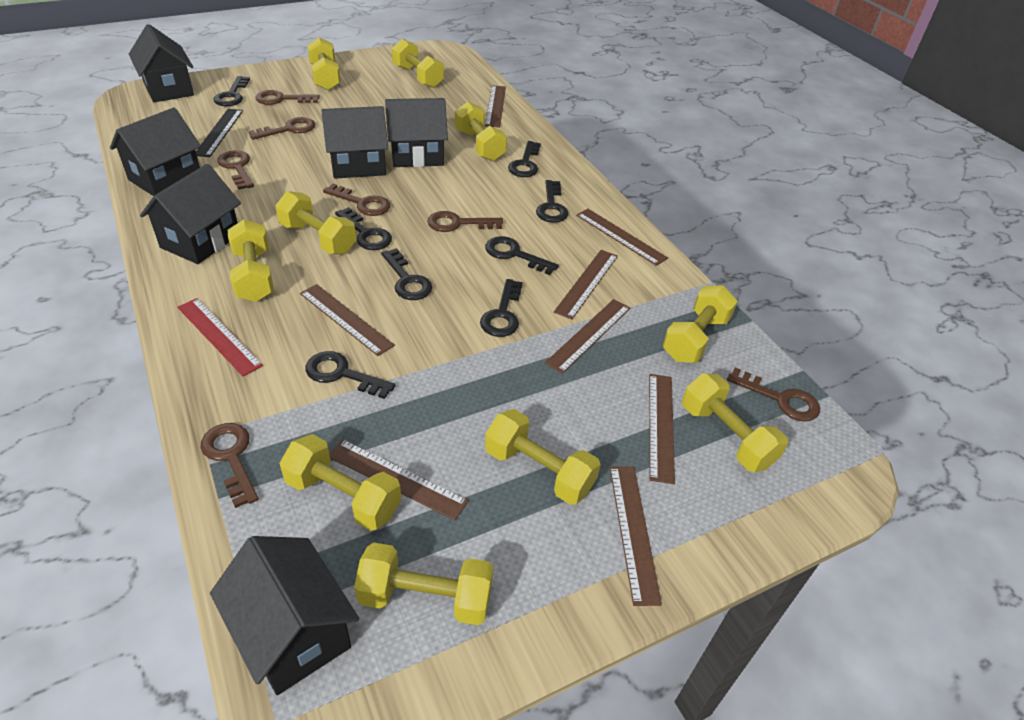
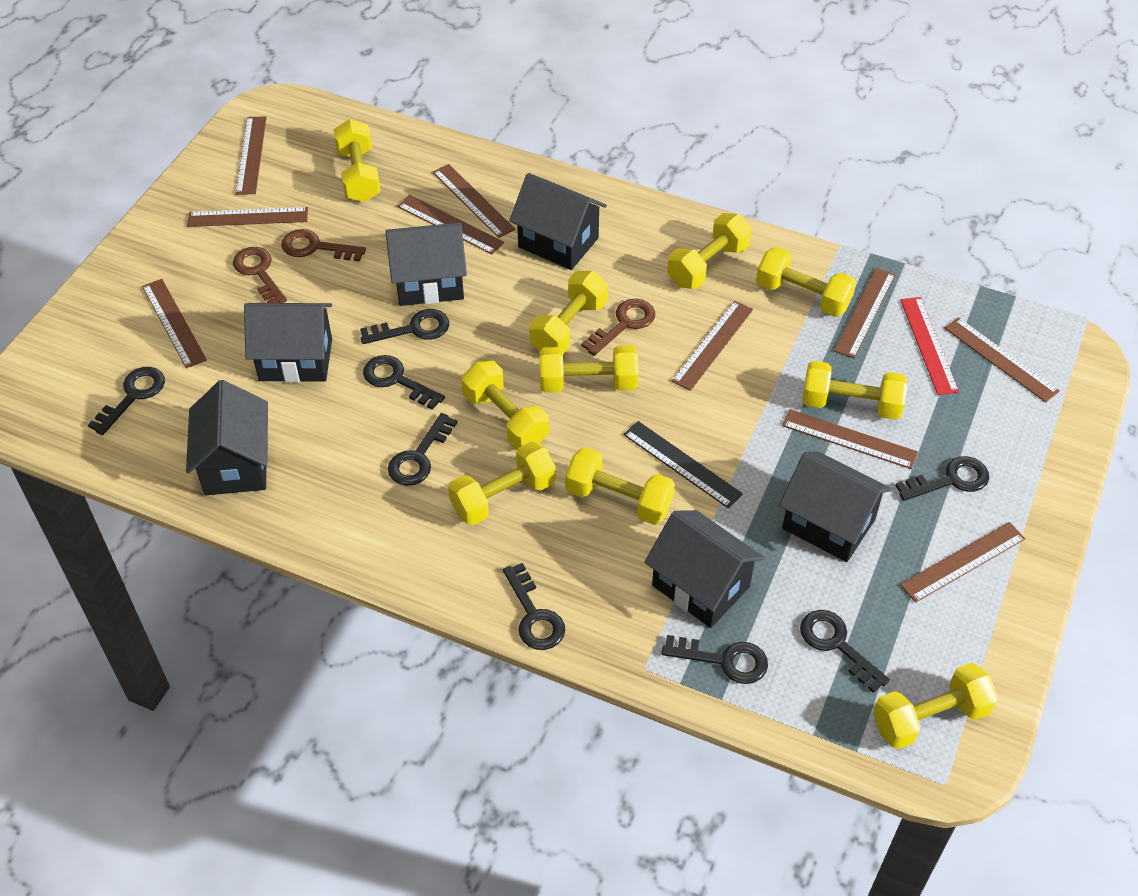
brown key: [201,423,259,508] [217,150,254,190] [249,117,315,140] [255,90,320,105] [323,184,390,216] [427,211,503,232] [727,368,820,422] = 7 -> [233,247,287,303] [281,229,366,262] [581,299,655,356] = 3
brown ruler: [300,284,395,356] [329,439,469,520] [485,85,506,128] [545,299,630,374] [554,250,618,320] [576,209,668,266] [610,466,662,606] [649,374,675,484] = 8 -> [142,279,207,369] [187,207,308,227] [236,117,267,195] [397,195,504,254] [433,164,515,238] [672,301,753,391] [782,409,918,469] [834,268,896,358] [900,522,1026,603] [944,317,1060,403] = 10

